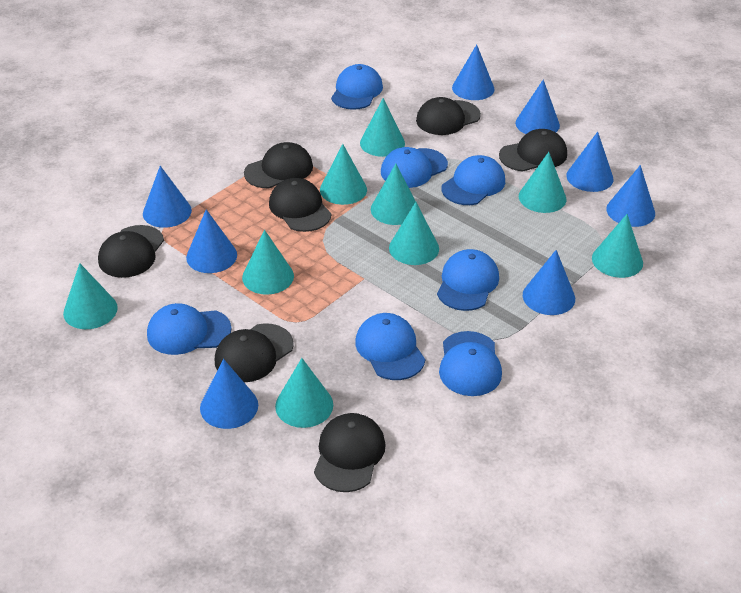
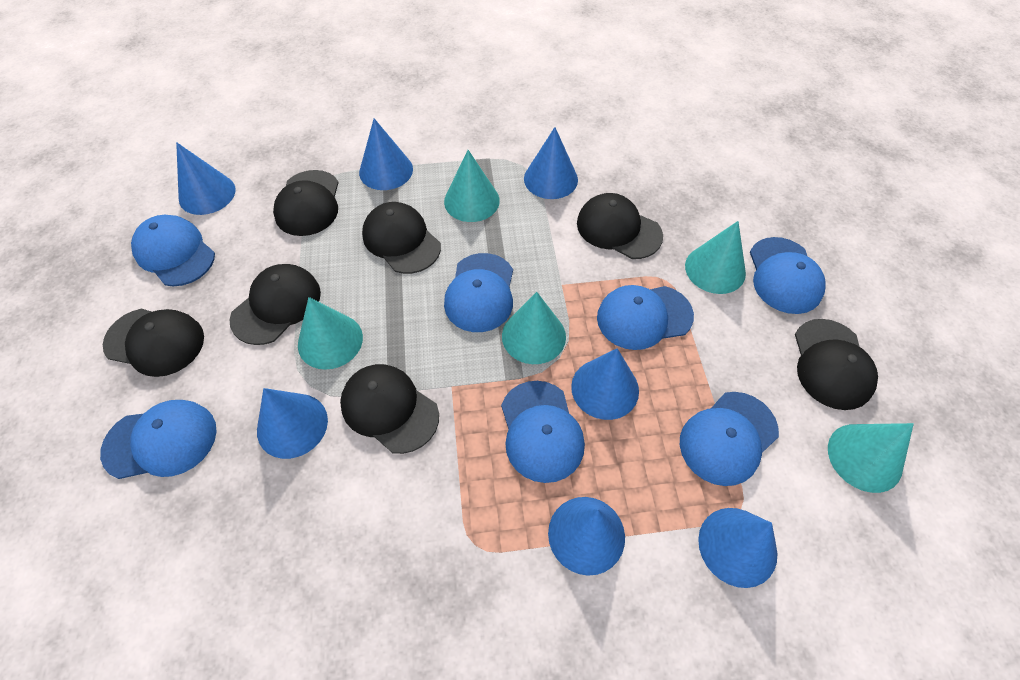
blue cone: [143,166,192,228] [186,209,237,273] [200,359,258,429] [452,44,495,100] [516,79,560,134] [523,250,575,315] [566,132,614,192] [606,165,655,227] = 8 -> [176,142,236,215] [257,388,328,459] [359,118,413,190] [524,127,578,199] [548,497,625,576] [571,348,639,420] [698,508,777,588] = 7
turquoise cone: [63,263,118,329] [242,230,294,295] [275,358,333,428] [320,144,367,205] [360,98,405,157] [371,164,416,225] [389,202,439,265] [519,152,566,213] [592,214,643,278] = 9 -> [298,297,363,370] [444,150,500,222] [502,292,566,364] [685,221,746,294] [828,423,914,493] = 5

